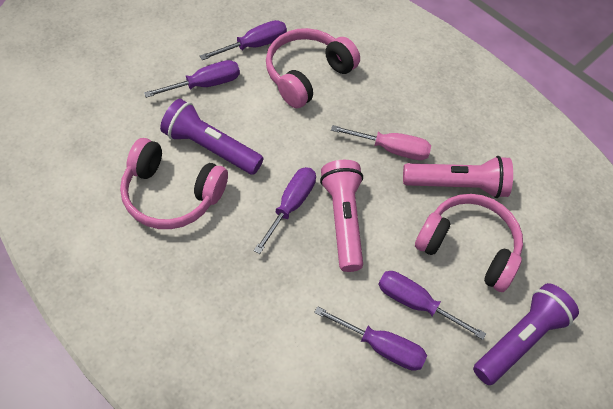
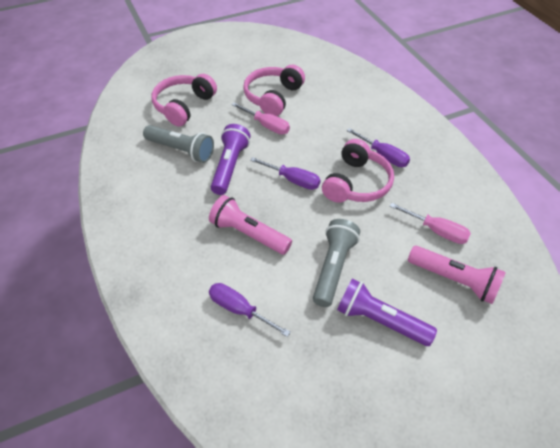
grey flashlight: none = 0 -> [143,125,214,163] [313,219,360,307] = 2
pink screwdriver: [331,125,431,160] = 1 -> [231,102,290,135] [390,203,471,244] = 2
purple screwdriver: [144,60,240,98] [200,20,287,60] [254,167,316,254] [314,306,427,371] [378,271,486,340] = 5 -> [209,283,291,337] [250,157,321,190] [347,128,410,167] = 3

